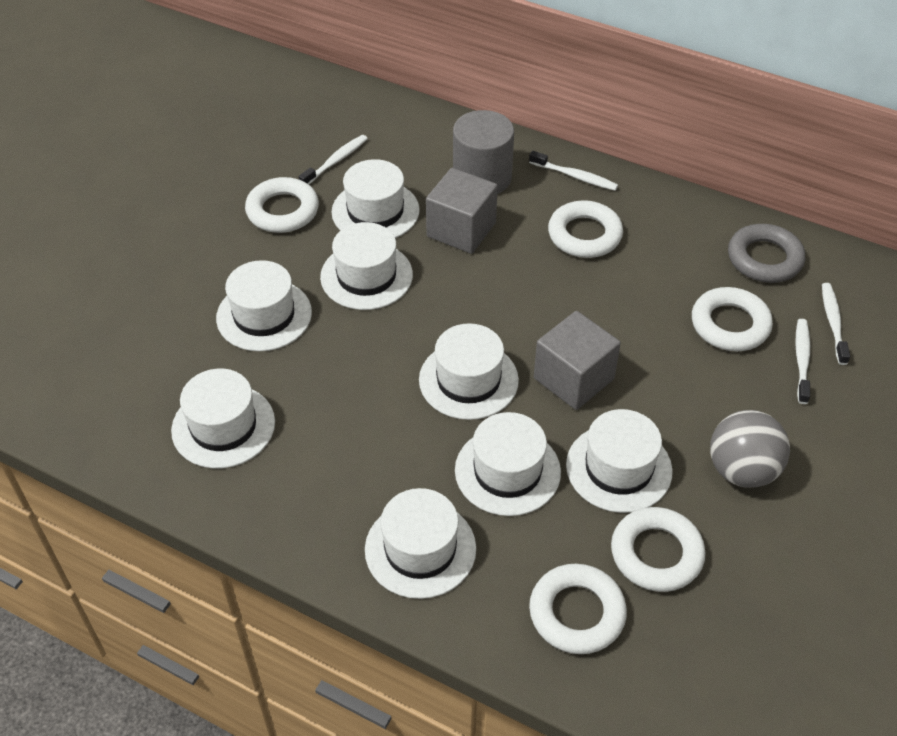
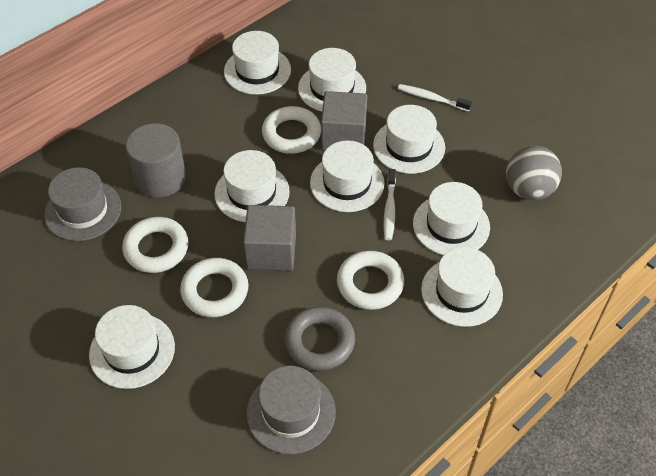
grey hat: none = 0 -> [44,167,121,241] [246,366,336,454] = 2
white ring: [245,177,319,233] [529,564,627,654] [548,201,623,258] [611,507,706,592] [692,287,773,351] = 5 -> [122,217,188,273] [180,258,249,317] [262,106,321,154] [337,251,404,310] = 4
white toothbrush: [299,135,368,184] [529,151,618,191] [795,319,810,404] [822,283,850,365] = 4 -> [384,169,396,240] [398,84,472,112] = 2

